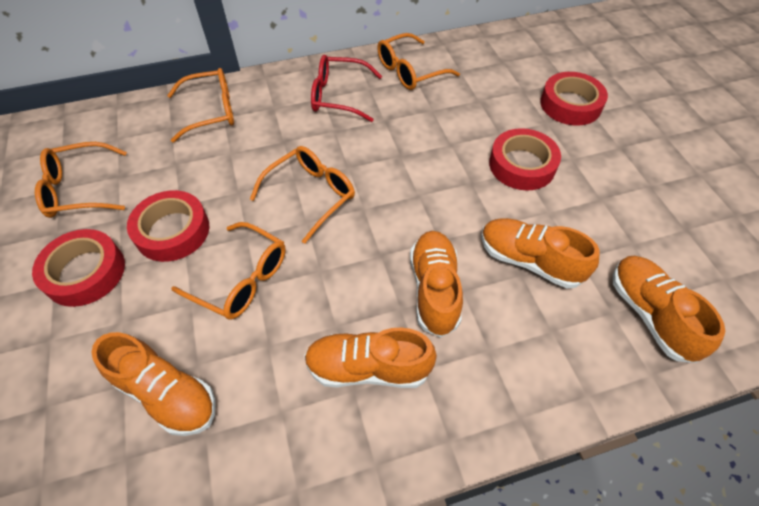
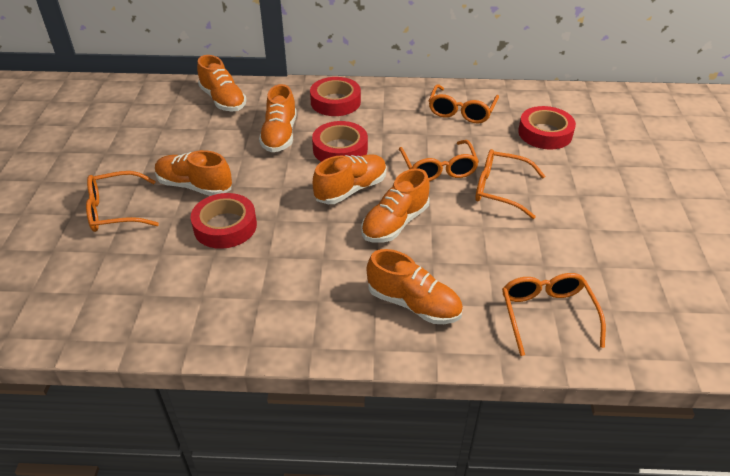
orange shoe: [92,332,216,436] [304,327,437,388] [410,231,463,337] [481,218,600,288] [613,256,725,363] = 5 -> [155,150,232,196] [197,55,247,111] [259,84,297,152] [313,154,387,204] [361,168,430,243] [366,249,463,324] = 6
red glasses: [311,55,382,122] = 1 -> none = 0

